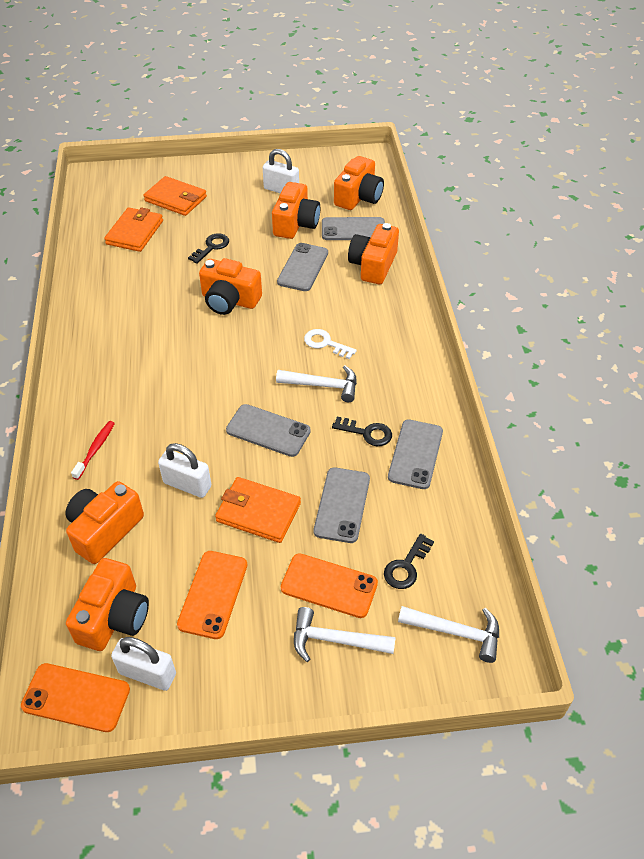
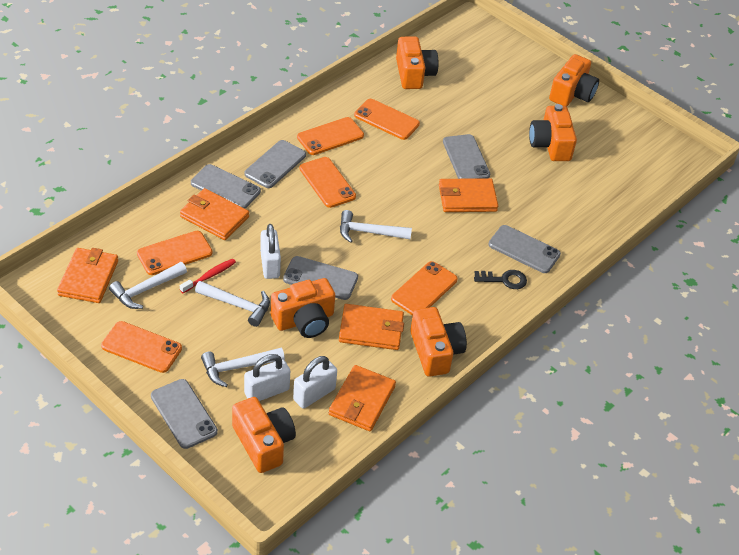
black key: [188,234,229,264] [332,417,392,446] [384,534,434,589] = 3 -> [474,270,527,289] = 1
grey phone: [226,404,311,457] [277,243,328,291] [314,467,370,543] [322,217,385,240] [388,419,443,489] = 5 -> [151,379,218,449] [191,164,261,209] [244,140,306,188] [283,256,358,300] [443,134,490,179] [489,225,561,273] = 6
orange phone: [21,663,130,732] [177,551,247,639] [281,553,378,618] = 3 -> [101,321,182,373] [137,231,212,275] [297,117,364,155] [300,157,356,208] [354,99,420,140] [391,261,458,316] = 6
orange wallet: [104,207,163,252] [143,176,207,216] [215,477,301,543] = 3 -> [57,248,118,303] [180,188,249,240] [329,365,396,431] [339,304,404,350] [439,178,498,212] = 5
white hammer: [276,365,357,402] [294,607,396,662] [398,606,499,663] = 3 -> [109,262,187,309] [195,281,270,327] [201,348,285,387] [340,210,412,243] = 4
white key: [304,329,357,359] = 1 -> none = 0

